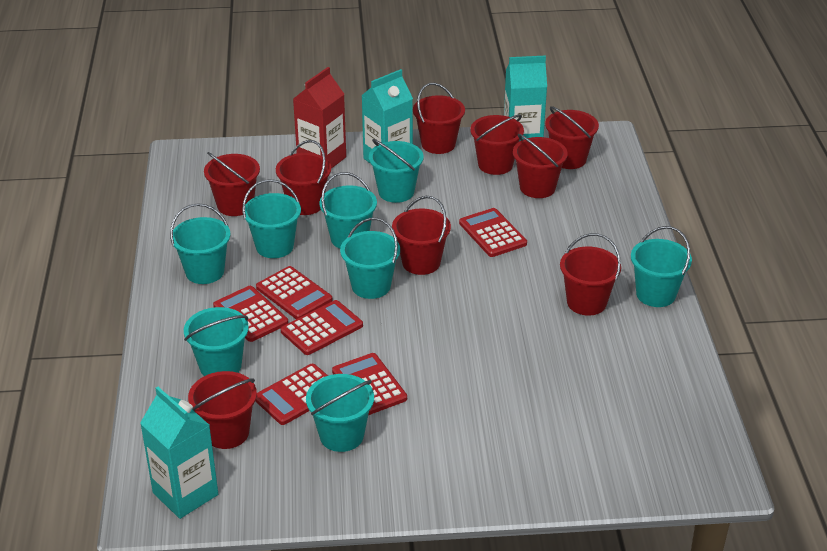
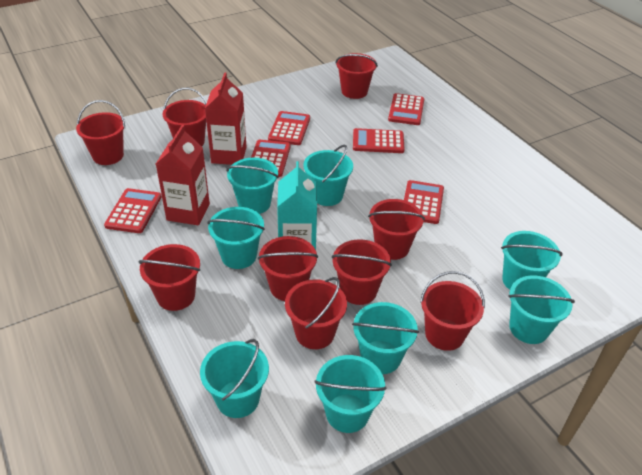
red carton: [293,67,346,169] = 1 -> [156,125,210,225] [205,72,247,165] = 2
turquoise carton: [140,387,218,519] [361,69,413,163] [504,55,547,141] = 3 -> [277,161,317,250] = 1

